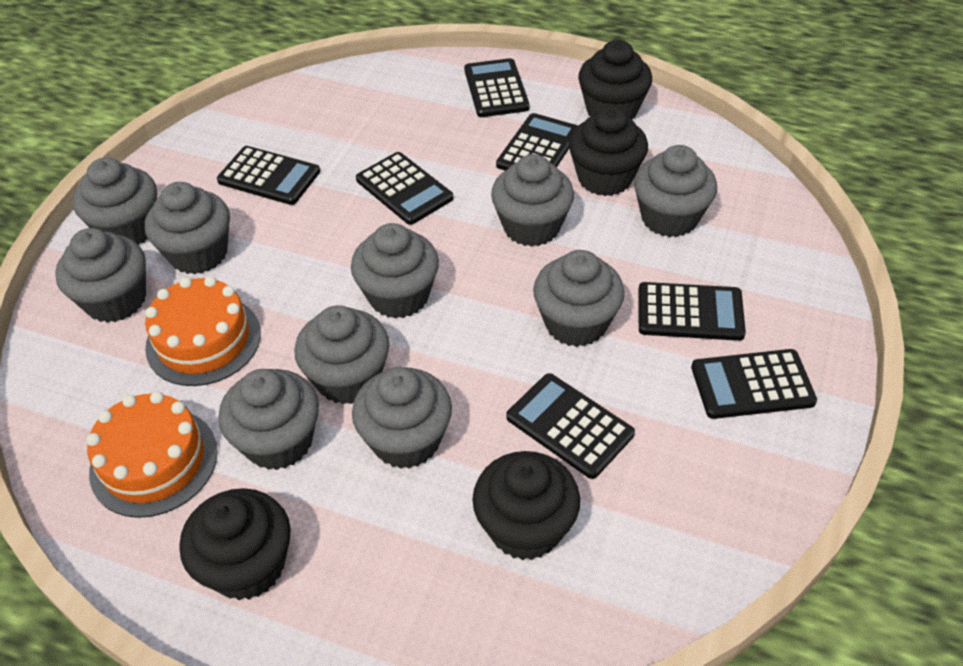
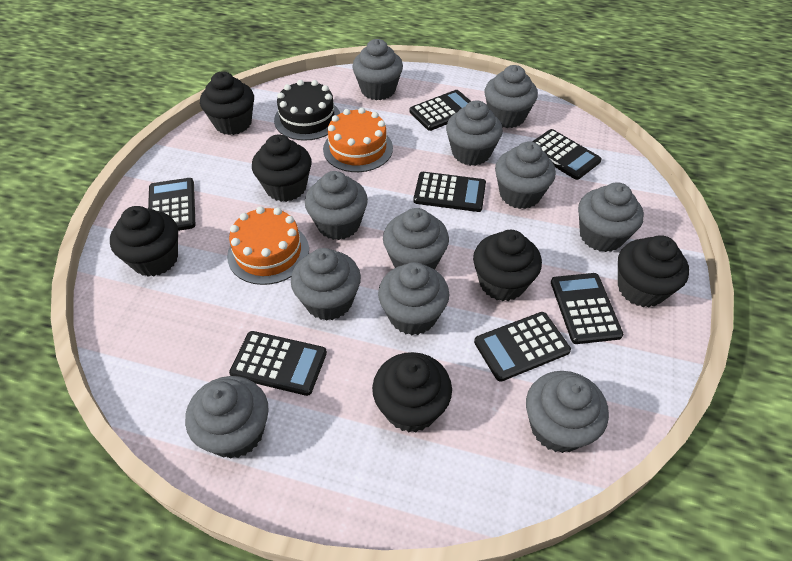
black cake: none = 0 -> [274,80,340,141] = 1
black cupcake: [179,488,291,600] [472,451,580,560] [569,106,648,196] [578,40,652,119] = 4 -> [110,206,178,276] [200,71,254,135] [252,135,312,202] [372,352,452,432] [473,230,542,301] [618,235,689,307] = 6
grey cupcake: [55,228,146,323] [73,157,157,245] [145,182,230,274] [218,369,319,470] [295,305,389,404] [351,223,439,319] [352,367,452,469] [491,154,574,247] [533,250,625,347] [634,145,717,237] = 10 -> [185,376,269,459] [291,248,361,321] [305,171,368,240] [352,39,403,100] [378,262,449,335] [383,208,449,269] [446,100,503,166] [484,65,538,128] [495,141,556,209] [526,371,609,453] [578,182,644,252] = 11

